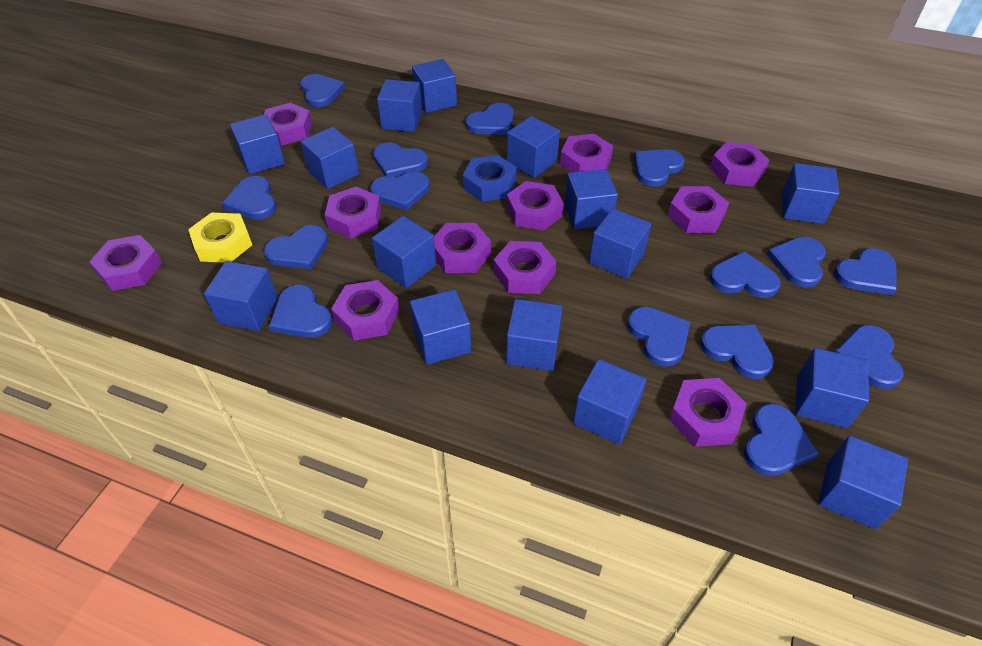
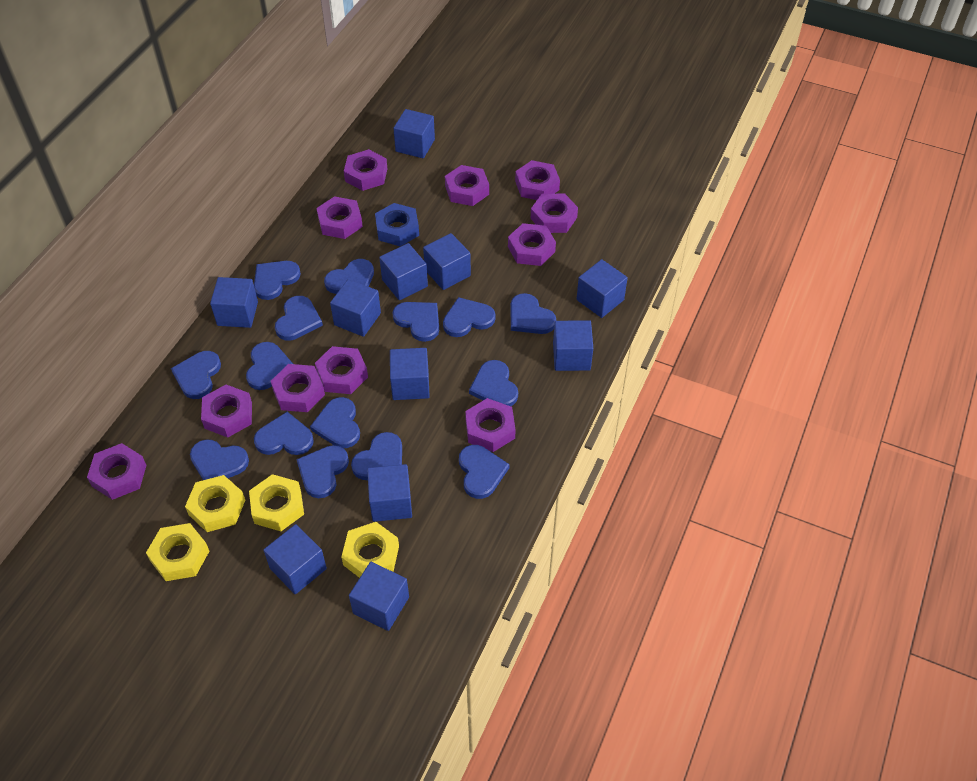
blue cube: [204,261,278,331] [230,114,285,174] [301,127,359,189] [372,216,436,288] [377,79,422,132] [410,289,471,365] [412,59,457,113] [506,299,563,371] [507,116,560,178] [565,169,618,229] [573,359,647,445] [589,208,651,279] [782,163,840,224] [795,348,869,428] [818,435,908,529] = 15 -> [210,277,258,328] [263,524,327,594] [330,279,381,337] [349,562,409,631] [367,464,412,522] [379,243,428,300] [390,348,430,400] [393,109,435,158] [423,233,471,290] [553,320,593,371] [577,259,628,318] = 11
yellow nut: [188,212,252,263] = 1 -> [146,523,209,581] [185,475,245,532] [249,474,304,531] [341,522,399,578] = 4

